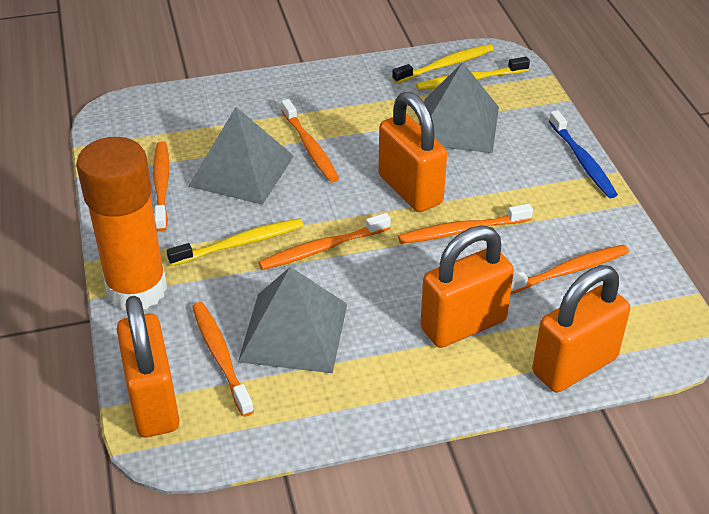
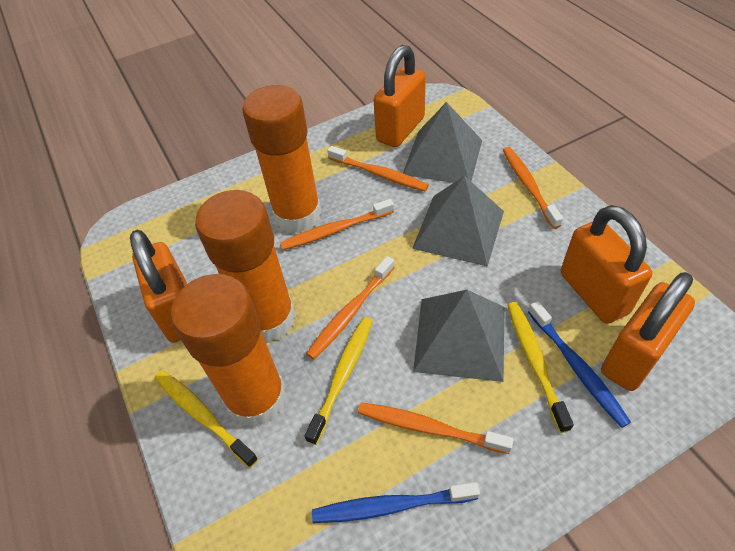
blue toothbrush: [549,110,618,198] = 1 -> [312,482,480,523] [528,301,631,428] = 2
orange glue stick: [76,137,167,310] = 1 -> [171,274,287,428] [195,190,296,343] [242,85,322,233] = 3
orange toothbrush: [153,141,169,231] [192,302,254,417] [259,213,391,270] [281,99,339,182] [398,204,533,244] [511,245,629,294] = 6 -> [280,199,394,250] [306,256,395,359] [327,146,429,191] [358,402,513,454] [503,147,563,229] = 5

